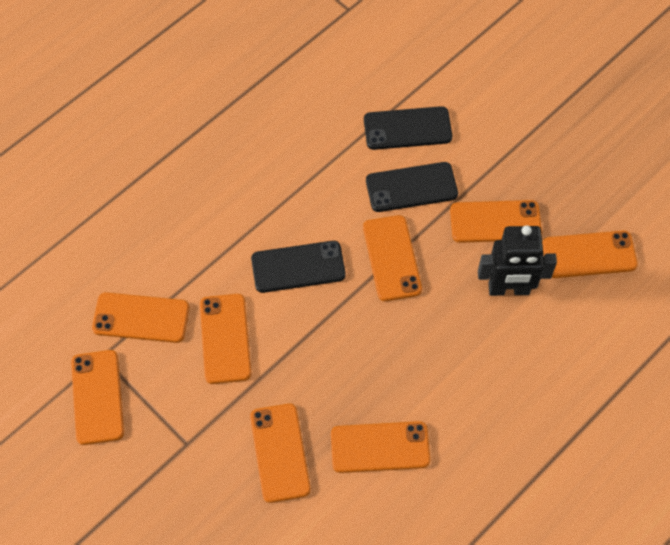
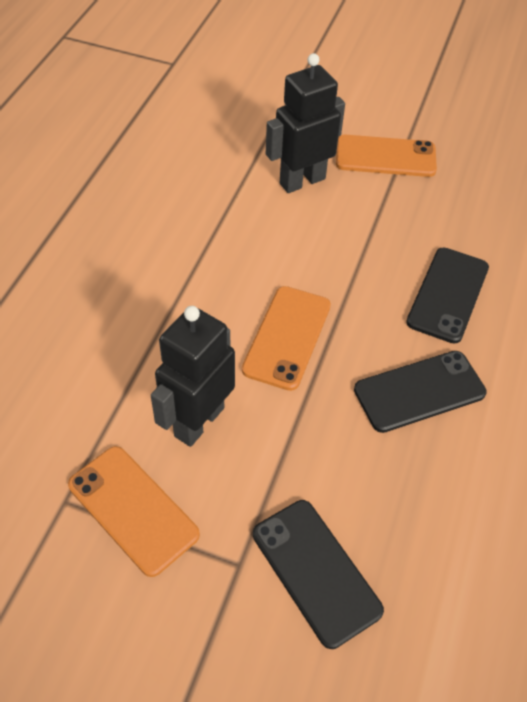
black robot: [478,225,557,296] = 1 -> [151,306,235,447] [266,53,345,193] = 2
orange phone: [71,350,124,445] [92,292,189,343] [200,294,251,384] [250,403,311,503] [331,421,430,473] [363,215,422,301] [450,200,542,243] [542,231,638,278] = 8 -> [68,446,200,577] [242,286,331,391] [336,135,437,177] = 3

